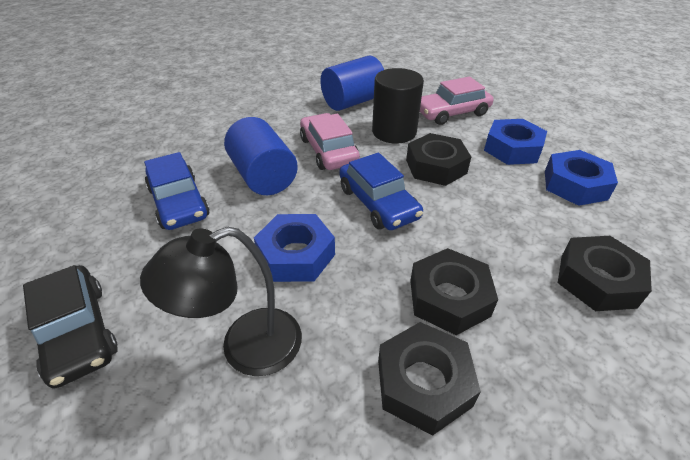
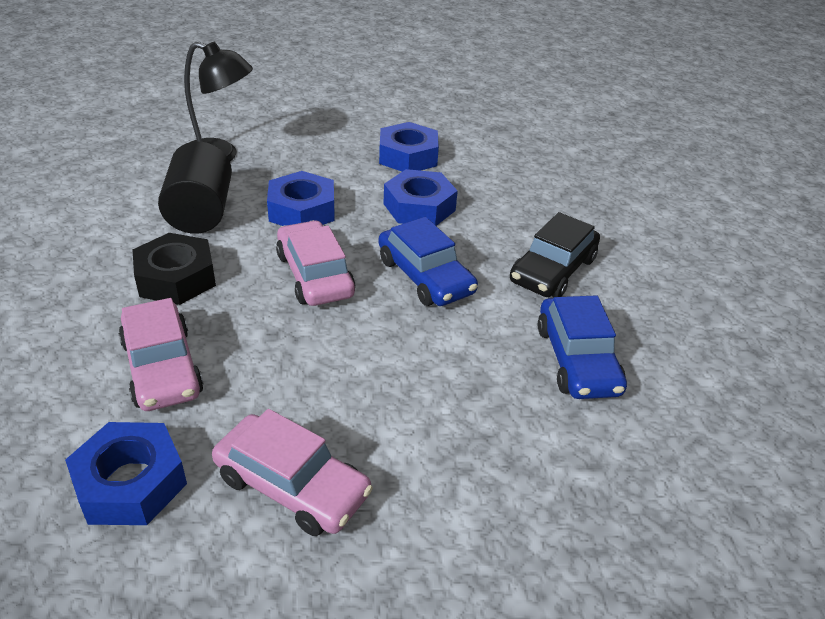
black nut: [378,322,481,436] [406,133,471,186] [410,248,498,335] [558,236,652,311] = 4 -> [133,233,216,305] = 1
blue cylinder: [224,117,298,195] [320,55,384,111] = 2 -> none = 0
blue nut: [254,214,335,282] [484,119,547,165] [545,150,618,206] = 3 -> [65,422,187,525] [267,171,335,226] [379,122,439,171] [384,169,458,226] = 4
pink car: [300,113,360,170] [420,77,494,125] = 2 -> [118,298,204,411] [212,409,373,536] [276,220,355,306] = 3

